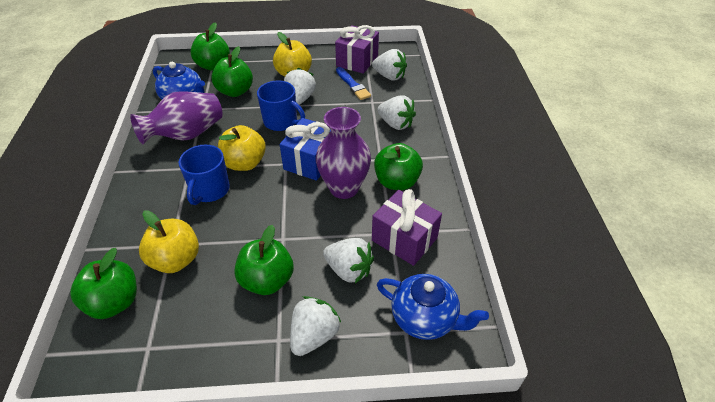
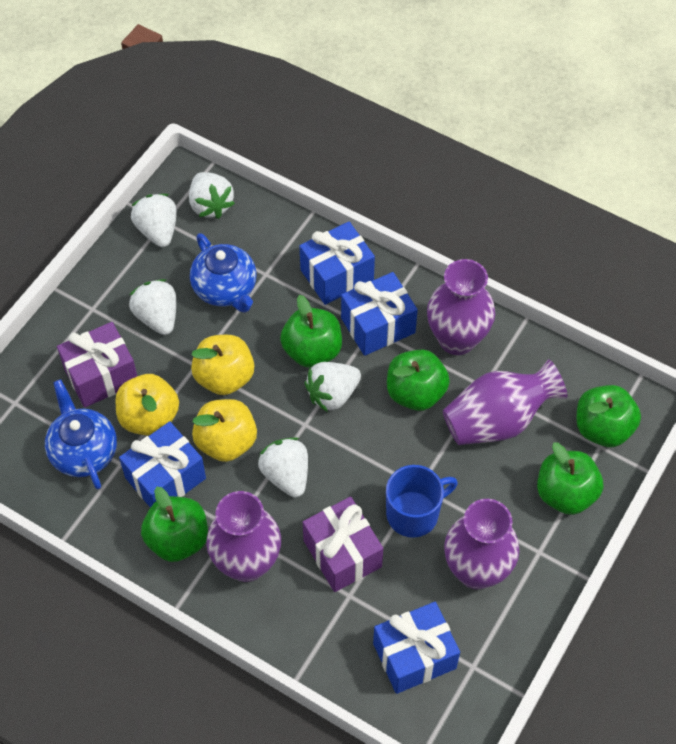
blue brush: [336,67,371,100] = 1 -> none = 0
blue gift: [280,118,331,181] = 1 -> [119,421,206,508] [299,222,375,305] [341,272,418,356] [373,602,460,694] = 4
blue mug: [179,145,230,205] [257,81,305,131] = 2 -> [386,465,458,538] = 1
purple vase: [130,91,223,144] [316,107,371,199] = 2 -> [206,491,281,582] [427,259,495,355] [443,359,567,445] [444,499,520,589] = 4

